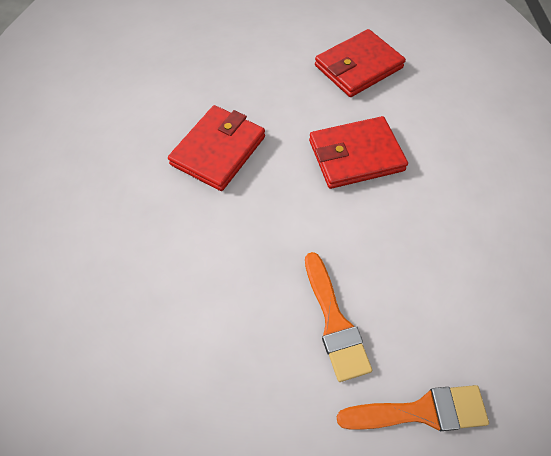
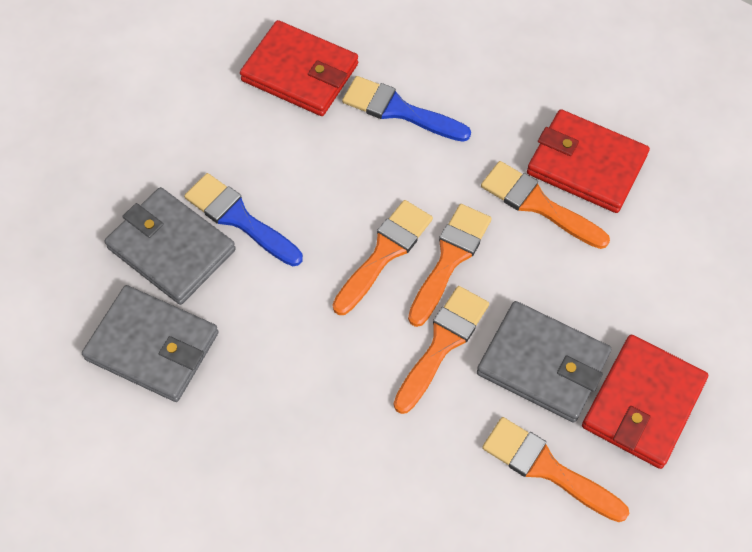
blue brush: none = 0 -> [184,173,303,266] [342,76,471,142] = 2
grey wallet: none = 0 -> [82,285,219,402] [105,187,236,305] [477,301,611,423] = 3
orange brush: [305,252,372,382] [337,385,489,431] = 2 -> [332,200,433,315] [394,286,489,414] [408,204,492,327] [481,161,610,249] [482,417,629,522] = 5

